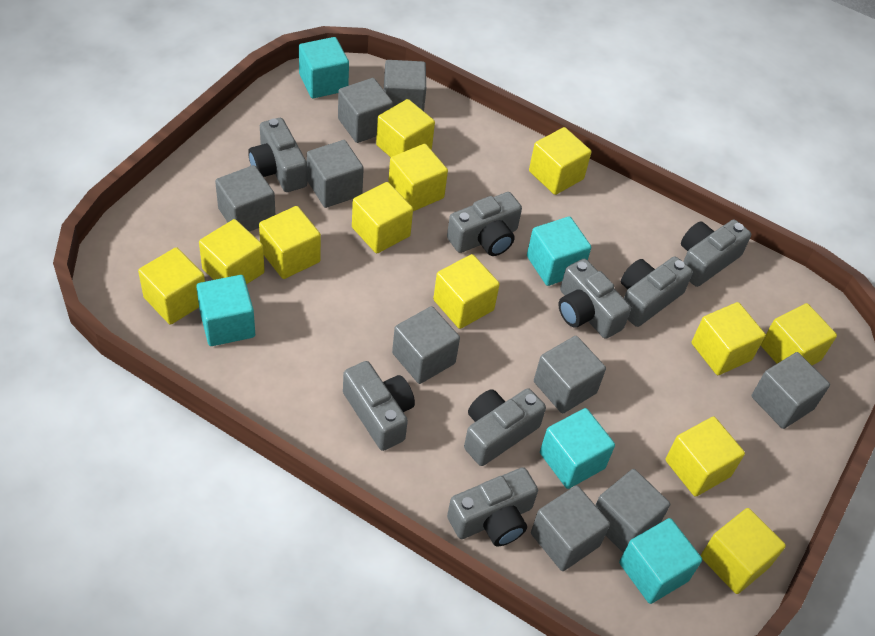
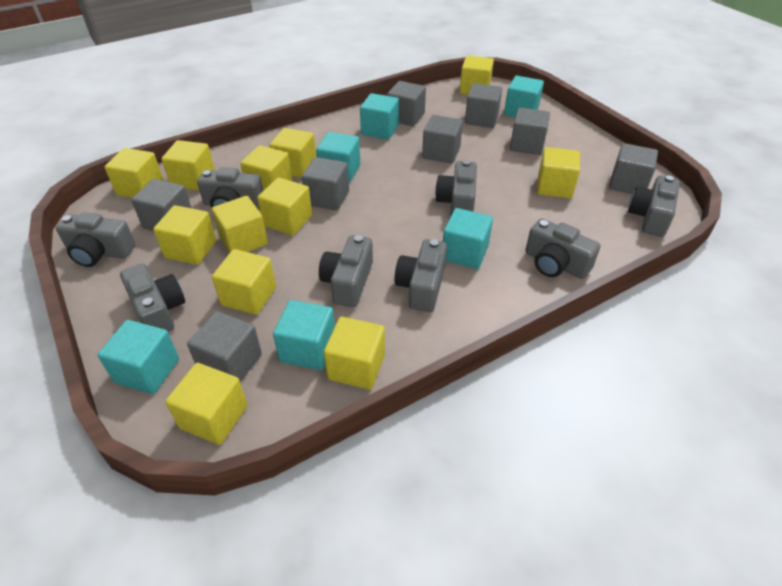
grey cube: [215,165,275,232] [307,140,364,208] [338,78,393,143] [384,60,426,111] [392,306,460,384] [531,485,610,571] [534,336,606,413] [596,469,670,553] [752,352,830,429] = 9 -> [131,179,191,231] [187,311,262,382] [302,157,349,211] [387,81,426,126] [422,115,463,164] [465,83,502,128] [510,108,550,155] [609,143,658,194] = 8
turquoise cube: [196,275,255,346] [299,37,349,98] [527,216,591,286] [540,408,615,489] [619,518,702,604] = 5 -> [98,320,179,394] [273,300,335,370] [316,132,360,182] [360,93,399,140] [443,208,493,269] [504,76,544,117] = 6

